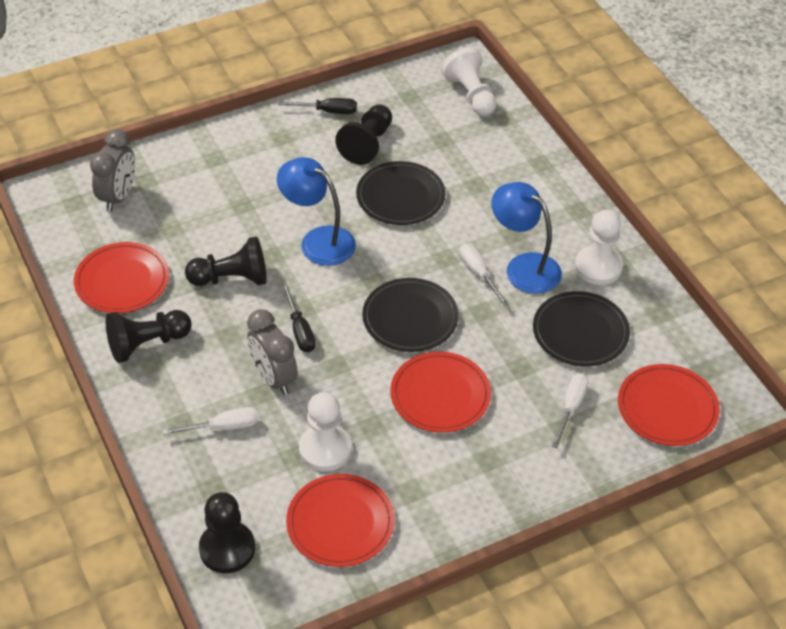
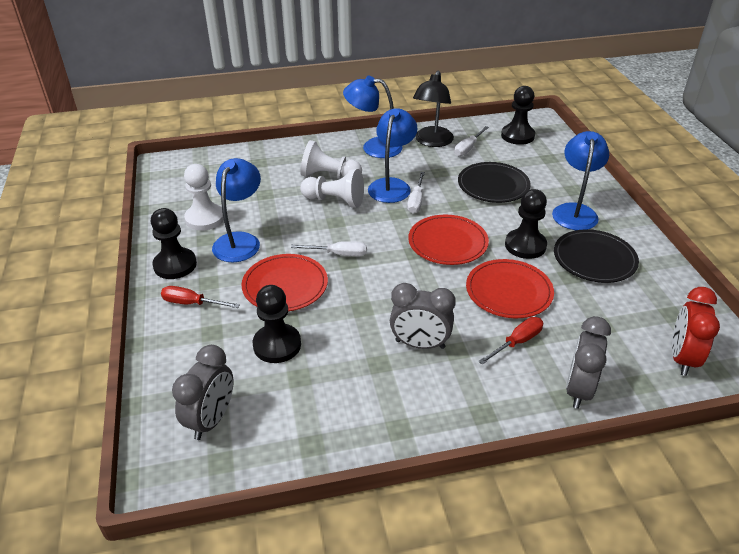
black lamp: none = 0 -> [413,71,454,147] = 1
black plate: [356,161,446,225] [362,278,459,352] [533,291,630,366] = 3 -> [458,162,531,203] [554,229,639,283] = 2
black screwdriver: [278,98,357,114] [282,283,315,352] = 2 -> none = 0
blue lamp: [277,157,356,266] [491,182,562,294] = 2 -> [212,158,261,262] [343,76,402,158] [368,108,418,203] [552,131,609,230] = 4
grey clock: [90,130,135,212] [247,309,298,395] = 2 -> [172,345,233,440] [390,283,456,349] [566,316,611,409] = 3
red clock: none = 0 -> [672,287,720,376] = 1
red plate: [74,242,169,313] [286,474,394,567] [390,352,491,433] [618,364,720,446] = 4 -> [242,254,328,311] [408,215,489,265] [466,259,554,318] = 3
red screwdriver: none = 0 -> [161,286,240,308] [478,317,543,365] = 2

